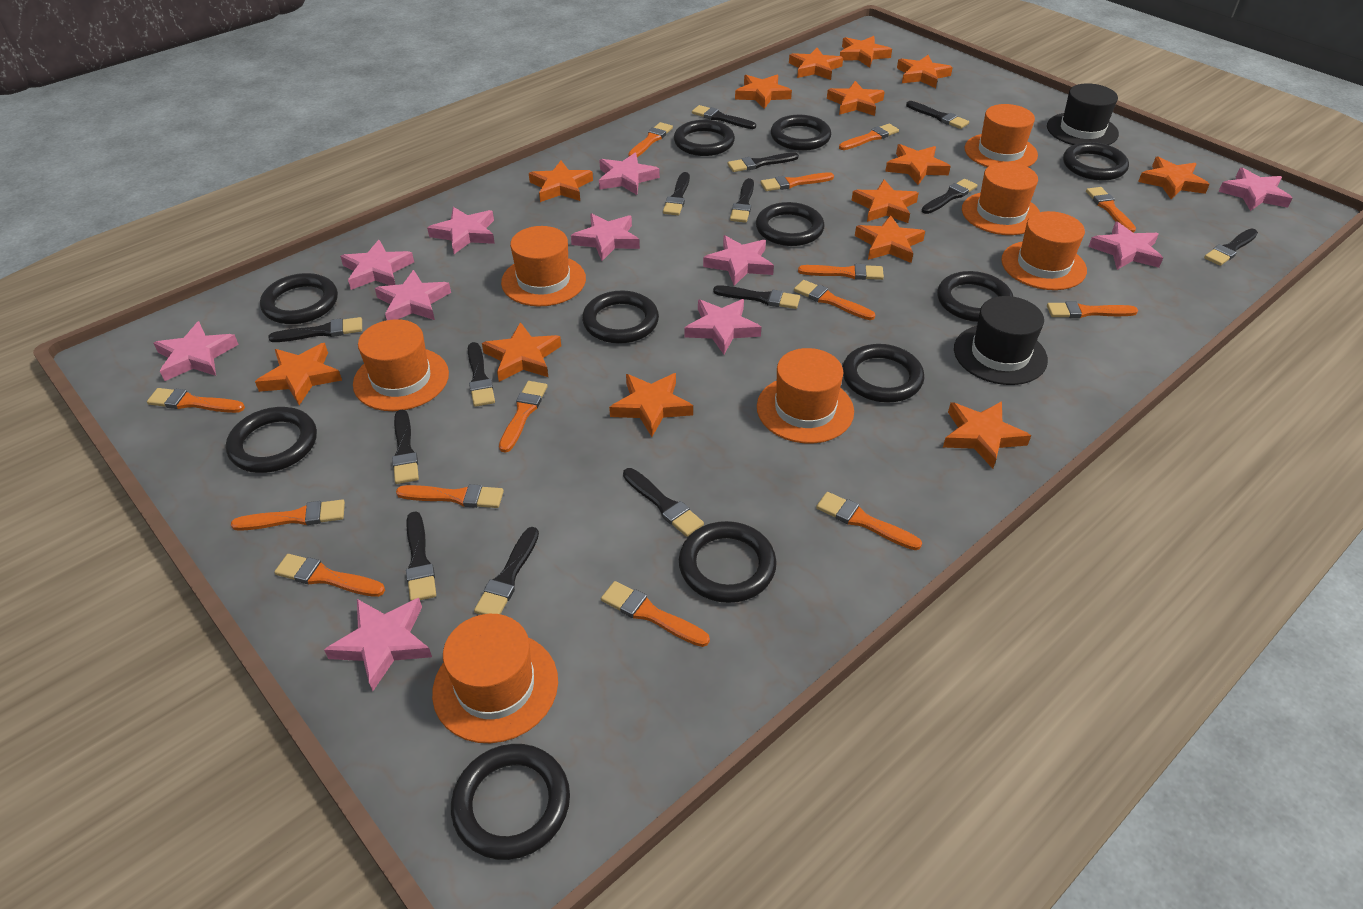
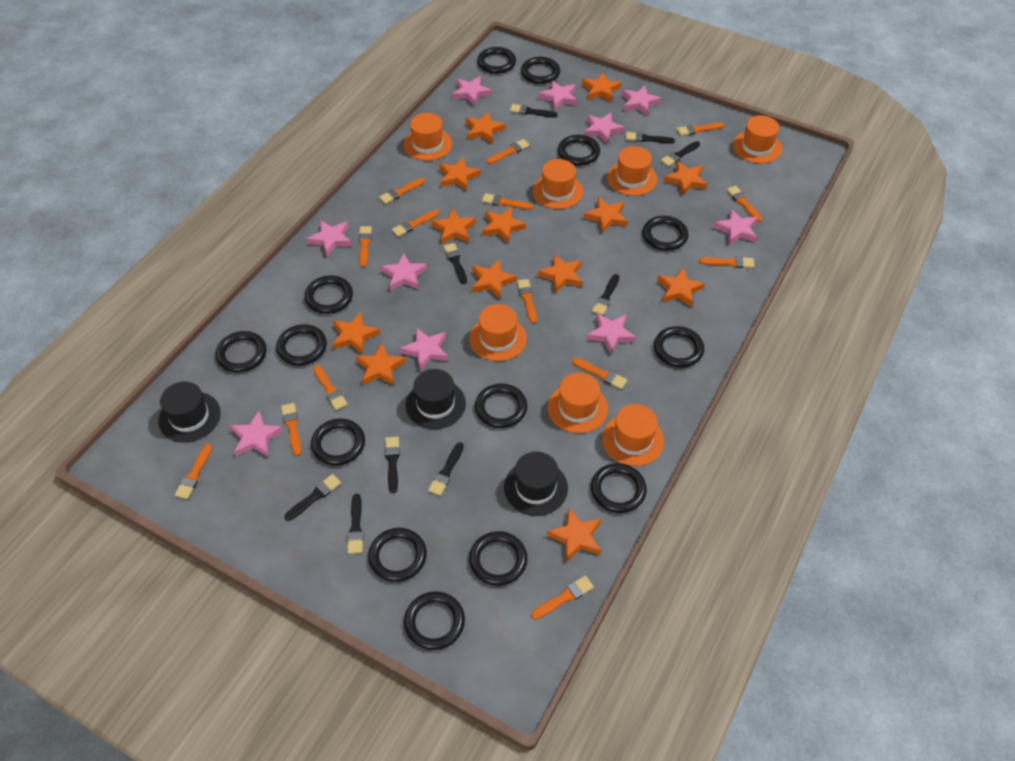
black brush: [268,317,362,342] [392,410,419,484] [406,511,436,601] [468,342,495,407] [474,527,539,615] [623,468,704,537] [663,172,690,215] [692,105,756,129] [713,285,800,309] [728,152,799,172] [730,178,754,223] [906,101,969,129] [921,179,977,214] [1204,229,1258,266] = 14 -> [285,474,341,521] [347,494,363,554] [385,437,400,493] [428,442,464,496] [444,243,467,284] [510,104,558,118] [592,274,620,315] [626,132,675,144] [661,141,700,166] = 9
black hat: [954,296,1048,385] [1047,83,1119,145] = 2 -> [158,382,221,443] [405,369,466,429] [504,452,568,516] = 3
black ring: [226,407,317,473] [260,273,338,324] [451,744,570,860] [582,290,659,344] [674,120,735,156] [679,521,777,603] [756,202,825,246] [771,115,831,151] [842,344,924,403] [937,271,1013,322] [1063,142,1129,181] = 11 -> [216,331,267,373] [276,324,327,365] [305,275,353,314] [311,419,365,465] [368,528,427,582] [404,591,465,650] [469,531,527,586] [475,384,527,428] [477,47,516,74] [521,57,560,84] [558,135,600,165] [591,463,647,513] [643,216,688,251] [654,326,704,368] = 14
orange star: [255,343,342,405] [482,322,561,382] [529,161,593,202] [609,373,693,437] [735,75,792,109] [789,48,843,80] [827,81,885,116] [840,36,892,68] [852,179,919,223] [855,215,925,263] [885,144,951,185] [897,55,953,88] [943,401,1031,469] [1138,156,1210,199] = 14 -> [332,312,380,354] [356,343,406,385] [431,208,476,244] [439,157,481,191] [466,112,505,143] [472,259,517,299] [482,207,526,243] [538,254,583,293] [547,508,601,562] [582,73,621,102] [584,197,628,233] [657,267,705,307] [664,161,707,195] = 13
pink star: [154,321,239,381] [324,598,432,691] [340,240,414,290] [375,270,451,320] [427,207,495,254] [571,213,640,261] [599,153,660,195] [684,299,761,354] [703,235,774,286] [1088,222,1163,270] [1218,167,1293,211] = 11 -> [230,411,284,457] [306,220,352,256] [380,253,427,291] [400,328,448,371] [452,76,492,106] [538,80,577,110] [584,112,625,144] [586,313,636,354] [622,86,661,116] [713,209,757,245] = 10

